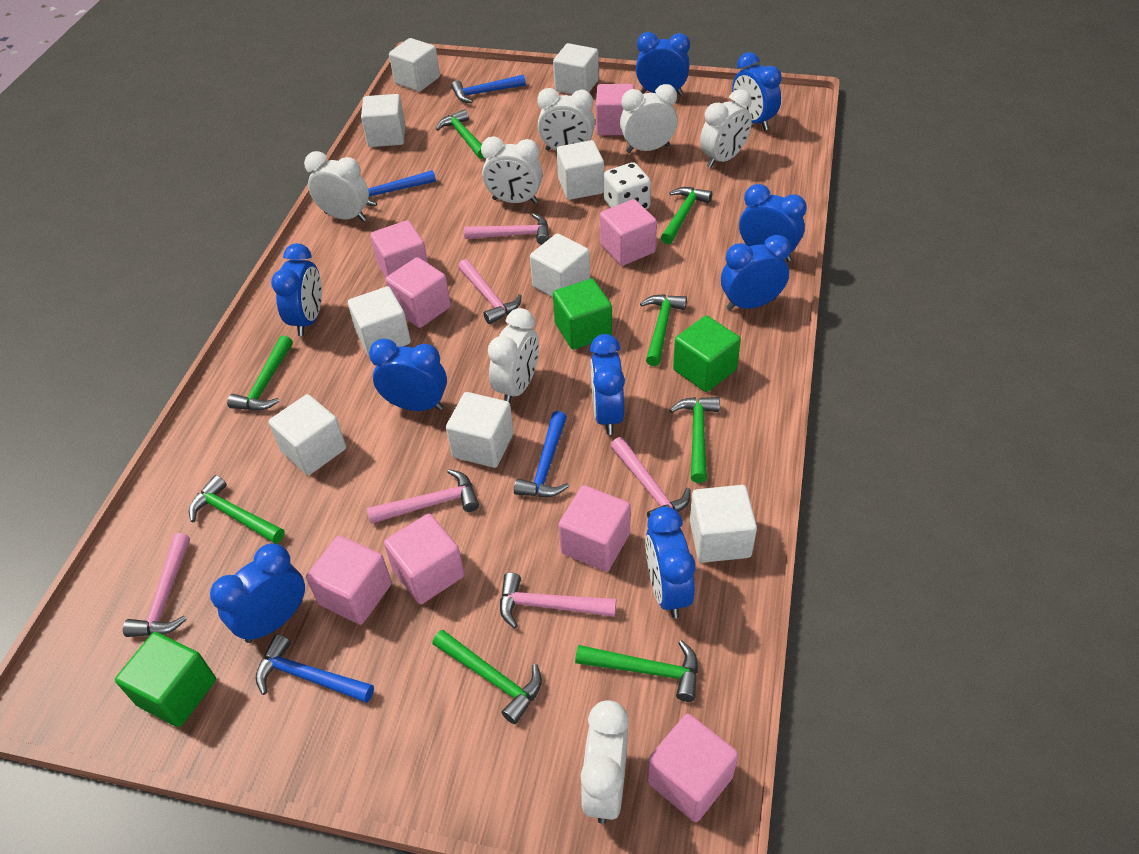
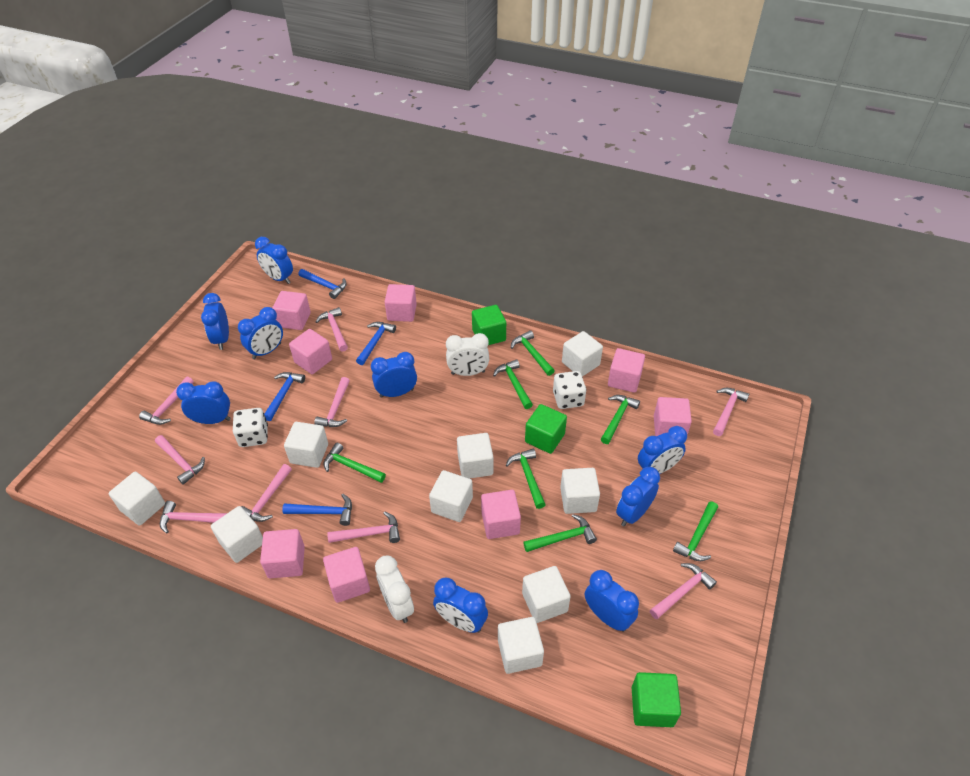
green hammer: [189,475,285,544] [227,335,293,411] [432,629,542,724] [436,109,484,159] [575,640,698,702] [640,294,687,366] [661,187,712,244] [669,397,720,483] = 8 -> [323,443,386,483] [493,359,533,409] [506,449,546,509] [511,330,555,376] [523,514,597,552] [601,395,640,444] [673,501,718,561] = 7
pink hammer: [123,533,190,637] [367,469,479,524] [458,259,522,324] [464,213,549,245] [500,572,616,629] [610,437,690,518] = 6 -> [139,376,194,425] [155,435,205,485] [160,501,227,533] [241,464,292,522] [314,377,350,427] [316,307,348,352] [327,512,400,543] [650,563,717,619] [713,388,749,436] = 9
white clock: [304,151,369,222] [481,136,543,203] [488,308,539,403] [537,88,595,151] [580,701,629,824] [620,84,678,153] [700,89,752,168] = 7 -> [375,556,414,623] [446,333,489,376] = 2
white dice: [604,163,651,210] = 1 -> [233,408,268,447] [553,371,586,409] = 2

